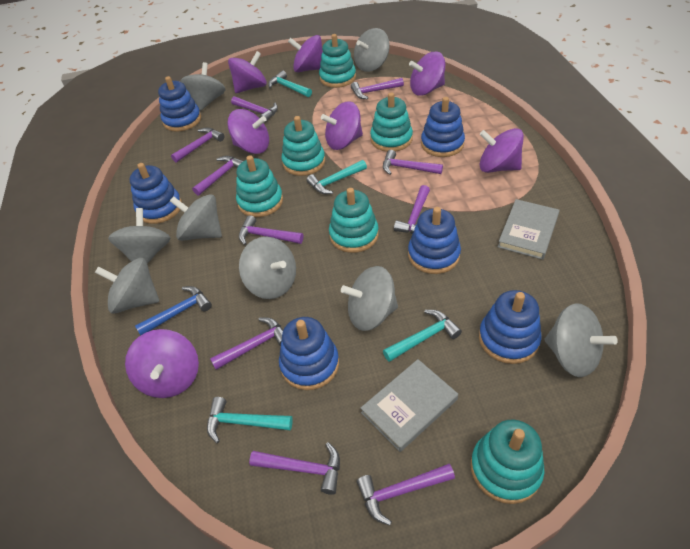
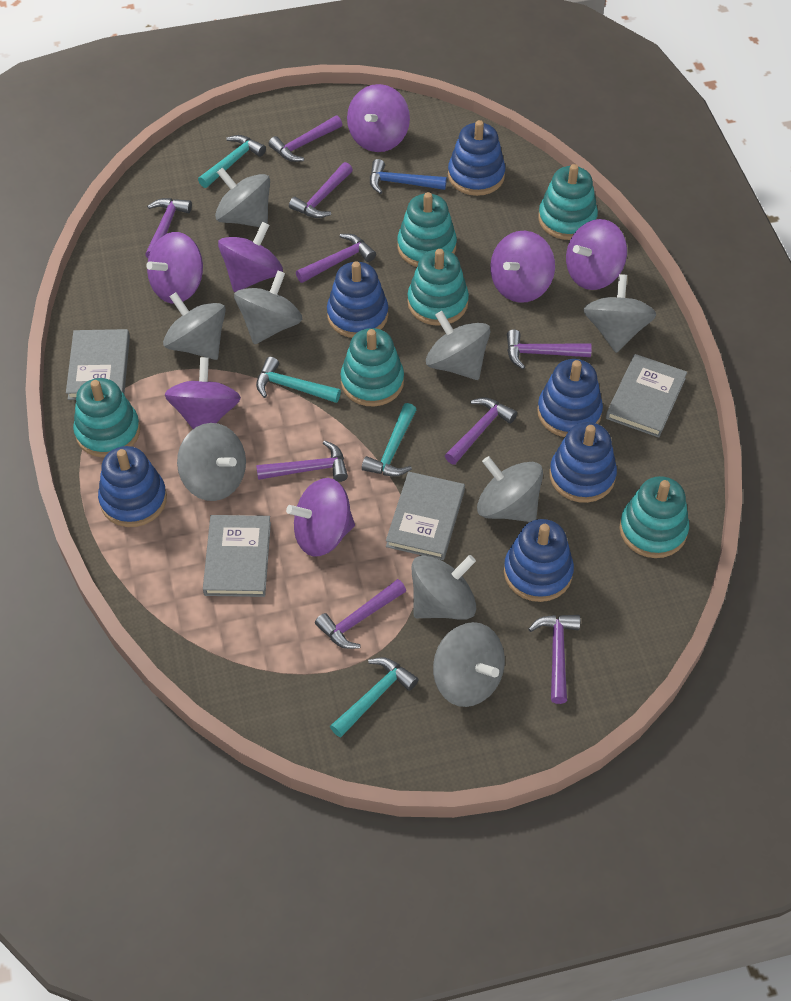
grey book: [361,359,458,452] [498,199,559,260] = 2 -> [66,329,130,400] [203,515,271,597] [386,472,465,560] [606,354,687,438] = 4
grey spinning top: [95,258,159,314] [108,208,171,264] [170,194,222,241] [180,62,226,110] [239,237,296,299] [341,266,398,331] [354,28,390,72] [544,303,618,377] = 8 -> [163,292,226,360] [177,423,246,501] [215,168,270,227] [234,271,303,344] [412,555,476,620] [426,311,490,380] [433,622,505,707] [477,456,543,522] [583,274,656,353] = 9
purple hammer: [171,127,225,163] [192,156,243,196] [210,318,283,370] [231,96,278,123] [239,215,303,245] [249,442,340,495] [351,78,404,99] [357,464,455,526] [383,150,443,175] [394,185,430,234] = 10 -> [145,198,192,258] [256,440,348,482] [269,116,342,162] [289,162,353,218] [296,234,376,283] [315,579,406,649] [445,397,517,465] [507,329,592,369] [529,615,580,704] = 9

